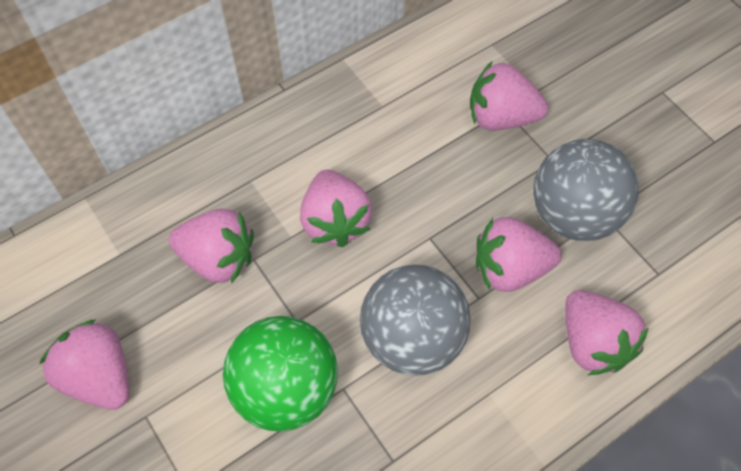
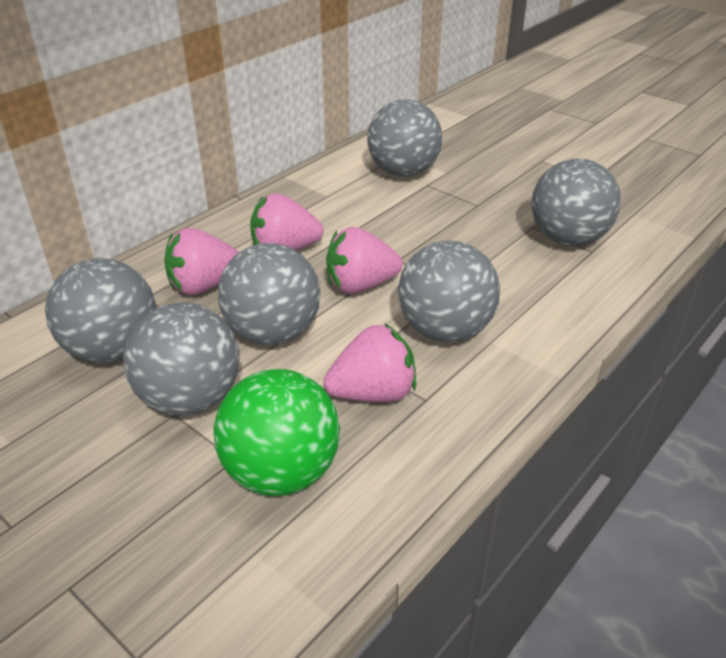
grey ball: [360,264,471,376] [533,139,639,241] = 2 -> [45,258,156,363] [123,303,239,416] [218,243,321,345] [367,99,442,177] [398,241,500,342] [531,159,621,246] = 6
pink strawberry: [39,319,129,410] [169,209,254,284] [300,169,372,247] [470,62,548,131] [476,217,562,292] [565,290,649,375] = 6 -> [164,228,239,295] [250,193,324,251] [324,323,416,402] [326,227,403,294] = 4

